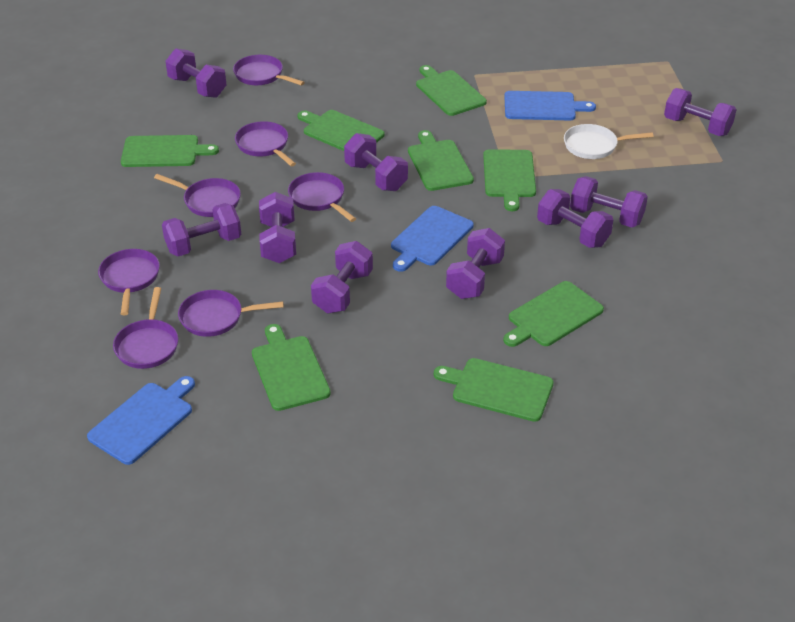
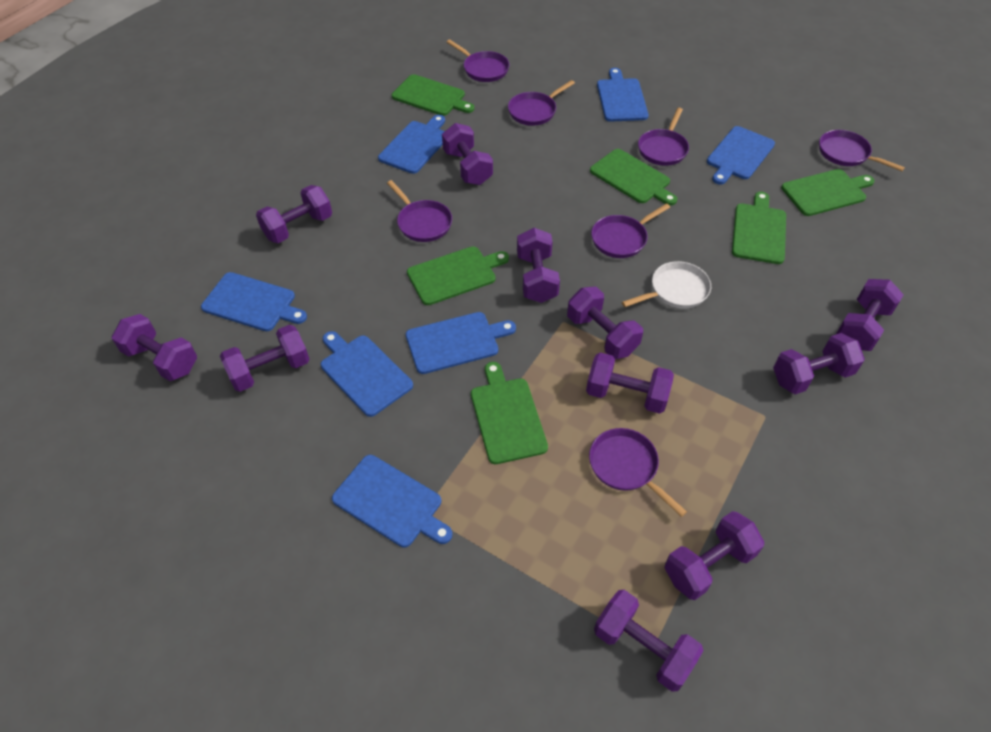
blue cutting board: [87,376,195,465] [391,206,474,272] [504,91,596,121] = 3 -> [201,272,307,331] [321,331,413,417] [332,455,452,547] [378,115,445,174] [406,312,516,374] [597,68,649,122] [707,126,775,185] = 7
green cutting board: [121,135,219,167] [252,324,331,411] [297,110,385,151] [408,130,474,191] [416,65,487,116] [434,358,554,422] [483,149,536,211] [503,281,604,347] = 8 -> [392,74,474,116] [407,246,509,305] [471,362,548,464] [590,149,677,206] [732,192,786,264] [781,169,875,216] = 6
purple dumbbell: [162,203,241,256] [165,48,226,98] [259,192,296,263] [311,241,373,313] [344,133,408,191] [446,228,505,299] [537,189,613,248] [570,176,648,227] [664,88,736,136] = 9 -> [112,314,197,381] [220,325,309,392] [256,185,332,243] [442,123,493,185] [517,228,560,303] [567,287,643,359] [586,352,674,414] [594,590,703,692] [664,511,764,600] [773,333,865,394] [836,279,904,351] = 11

